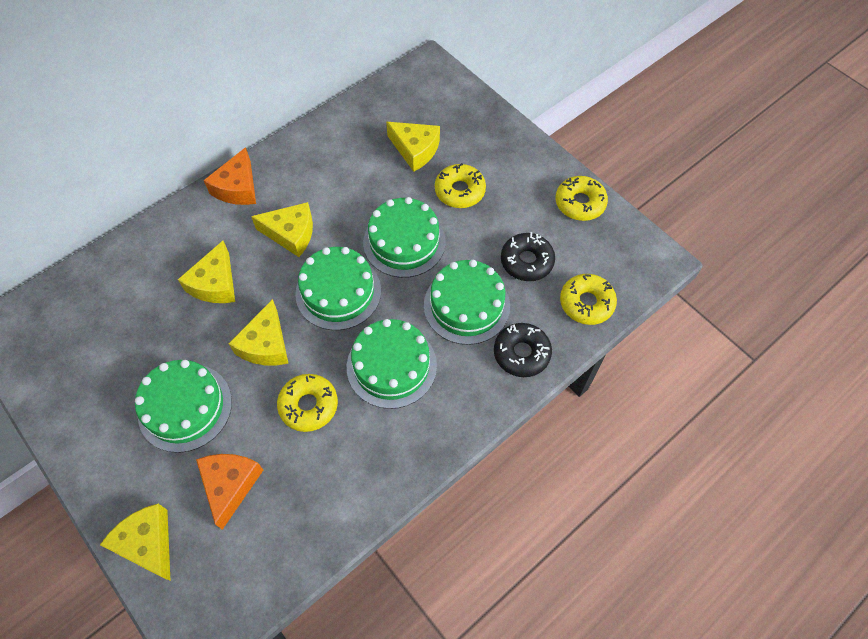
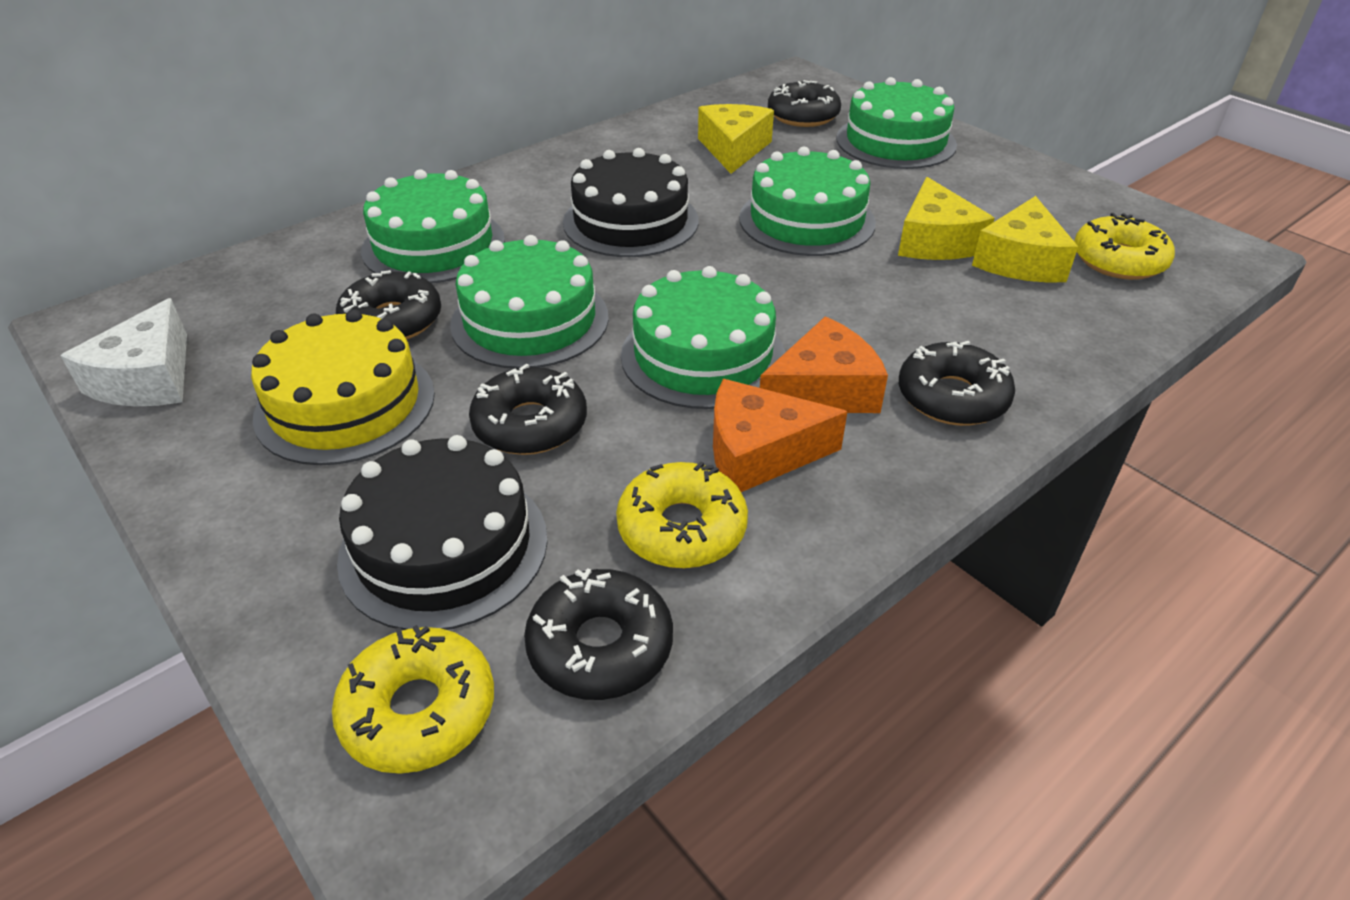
black cake: none = 0 -> [337,435,548,630] [563,148,699,257] = 2
black donut: [494,323,552,377] [501,232,555,281] = 2 -> [336,270,441,339] [469,363,587,455] [524,568,673,700] [768,80,841,127] [899,341,1015,426] = 5
white cheese: none = 0 -> [60,298,187,407] = 1
yellow cake: none = 0 -> [251,309,435,465] = 1
yellow cheese: [100,504,171,581] [178,241,235,303] [229,299,288,365] [251,202,313,257] [386,122,440,172] = 5 -> [698,104,774,174] [898,177,995,260] [972,196,1078,283] = 3
yellow donut: [277,374,338,432] [435,163,486,208] [555,176,608,221] [560,274,617,325] = 4 -> [332,625,494,774] [616,461,748,568] [1074,213,1175,280] = 3

